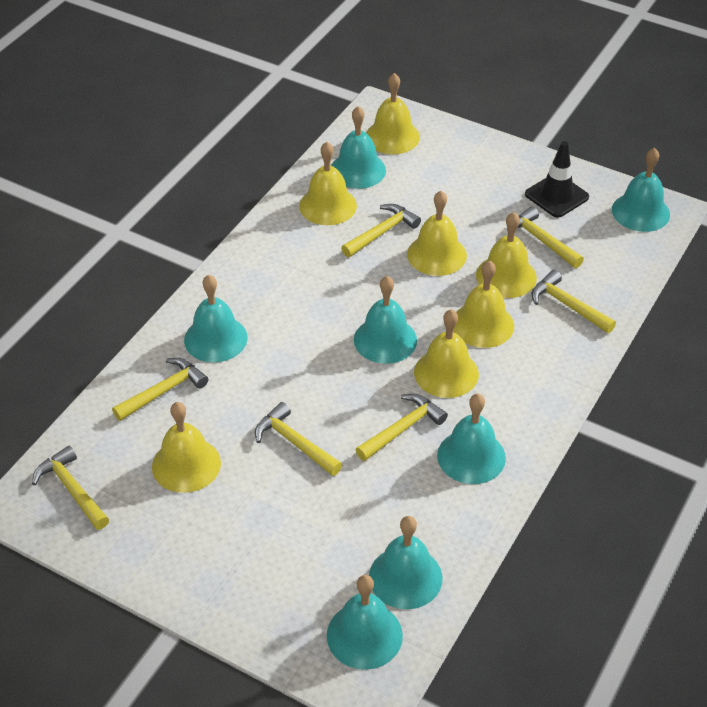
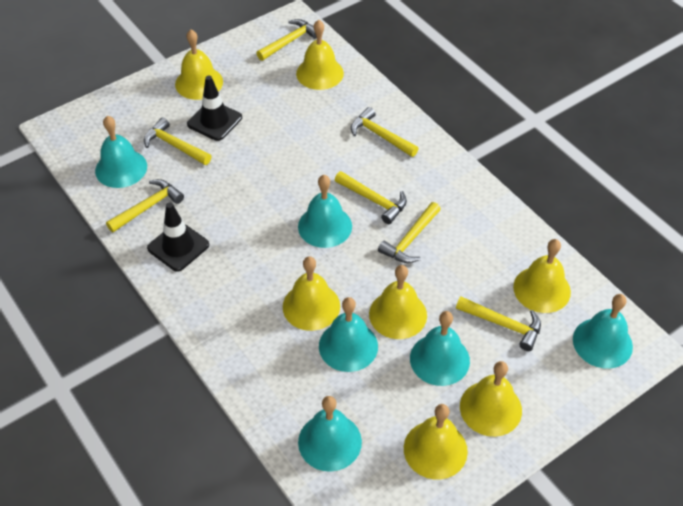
black traffic cone: [525,141,589,218] = 1 -> [147,202,209,272] [187,76,242,141] = 2
turquoise bell: [184,275,248,362] [327,575,403,670] [331,106,386,189] [354,276,417,364] [369,516,442,609] [437,394,506,484] [612,148,670,232] = 7 -> [95,116,147,188] [298,175,352,248] [298,396,362,472] [319,297,378,372] [410,311,470,386] [573,294,633,369] = 6

